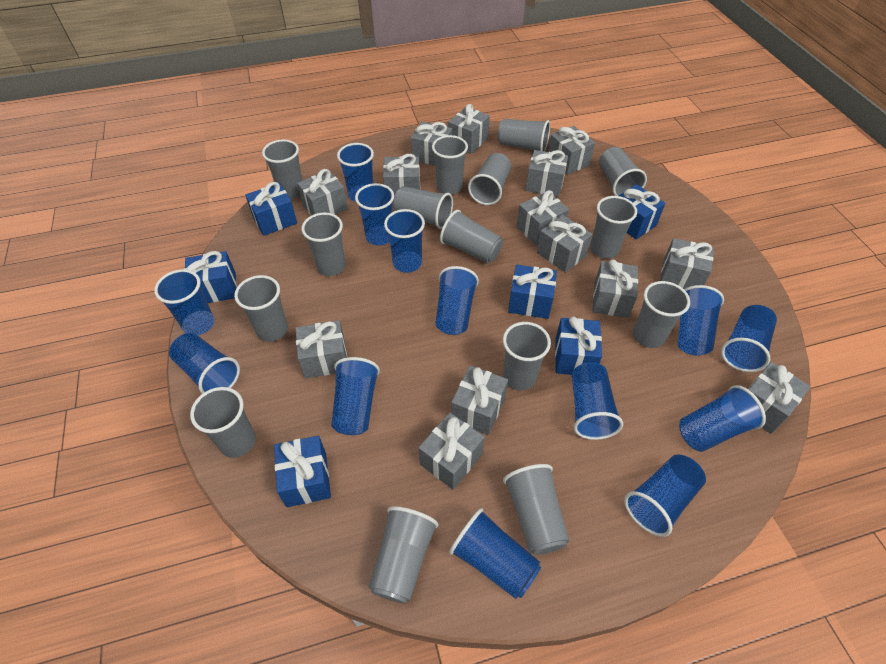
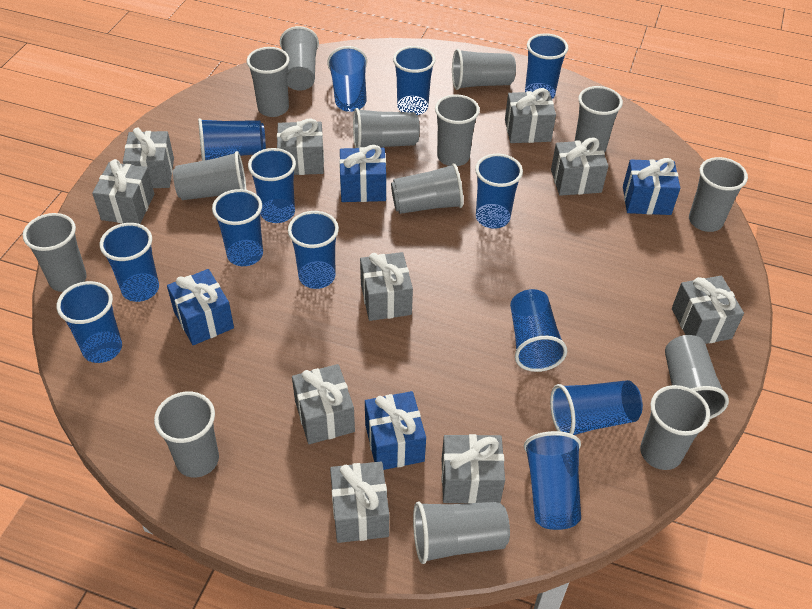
blue gift: [184,251,237,303] [245,182,297,236] [274,436,331,507] [508,265,557,319] [555,317,602,375] [619,184,665,239] = 6 -> [167,269,234,345] [339,145,386,202] [365,391,426,470] [623,158,680,215] = 4
grey cup: [190,387,256,458] [234,275,288,342] [262,139,303,199] [302,213,346,276] [369,506,438,604] [393,186,453,229] [432,135,468,195] [440,210,503,263] [468,153,511,205] [498,119,550,151] [503,322,551,390] [503,464,569,555] [590,196,637,259] [599,147,647,196] [633,281,690,348] = 15 -> [23,213,87,292] [154,392,219,478] [173,151,247,200] [247,47,289,117] [280,26,319,91] [353,108,420,148] [391,163,463,214] [413,501,510,564] [435,94,480,166] [452,49,516,90] [575,86,623,153] [640,385,710,470] [665,335,729,419] [689,157,748,232] = 14
grey gift: [295,320,347,379] [297,169,348,216] [383,154,420,196] [411,121,452,166] [419,413,484,490] [448,104,490,154] [451,365,508,435] [516,190,569,245] [525,150,568,197] [537,215,593,273] [548,126,595,175] [592,259,638,318] [660,238,714,289] [748,362,811,434] = 14 -> [92,159,154,224] [123,127,174,188] [277,119,324,175] [292,364,355,444] [330,462,389,543] [360,252,413,321] [441,434,505,503] [505,88,556,143] [551,137,608,196] [672,276,744,344] = 10

